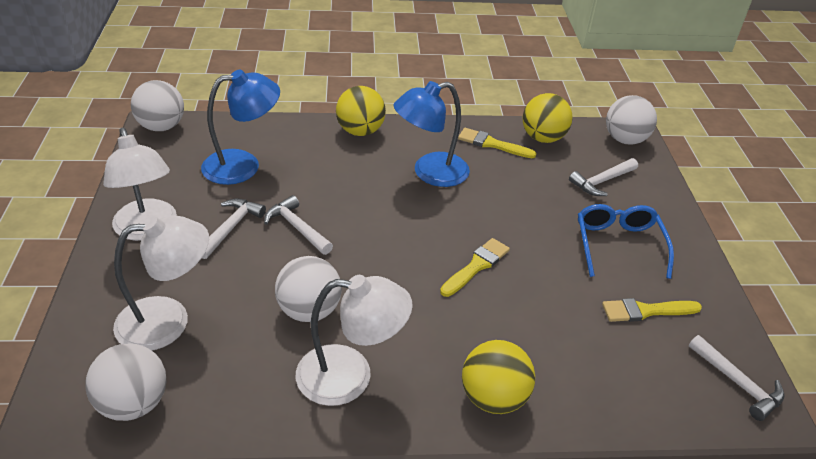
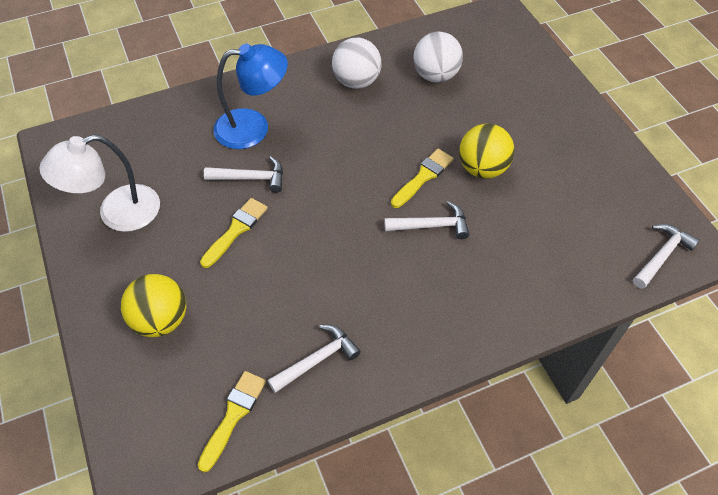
blue glasses: [578,204,674,279] = 1 -> none = 0
blue lamp: [201,69,280,185] [393,81,470,187] = 2 -> [213,44,288,149] = 1
white ball: [85,343,166,421] [131,80,184,131] [275,256,342,322] [606,95,657,145] = 4 -> [332,37,382,89] [413,32,463,83] = 2
white lamp: [103,128,177,241] [113,215,209,351] [296,275,413,406] = 3 -> [39,135,160,232] = 1
yellow ball: [336,86,386,136] [462,340,535,414] [523,93,573,143] = 3 -> [121,274,186,337] [459,124,515,179] = 2

